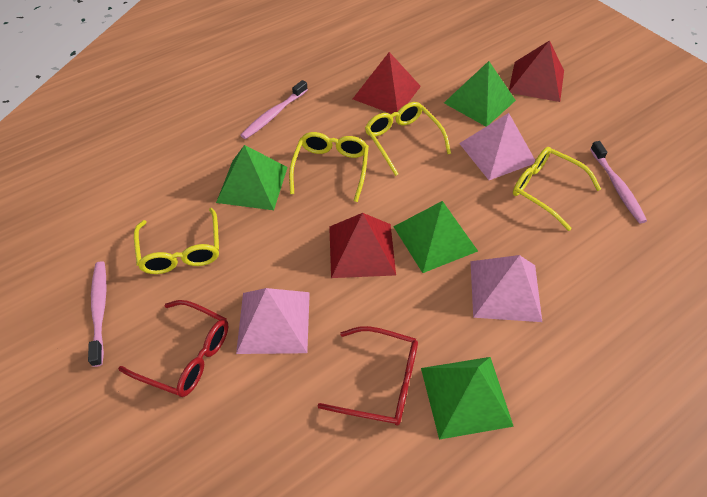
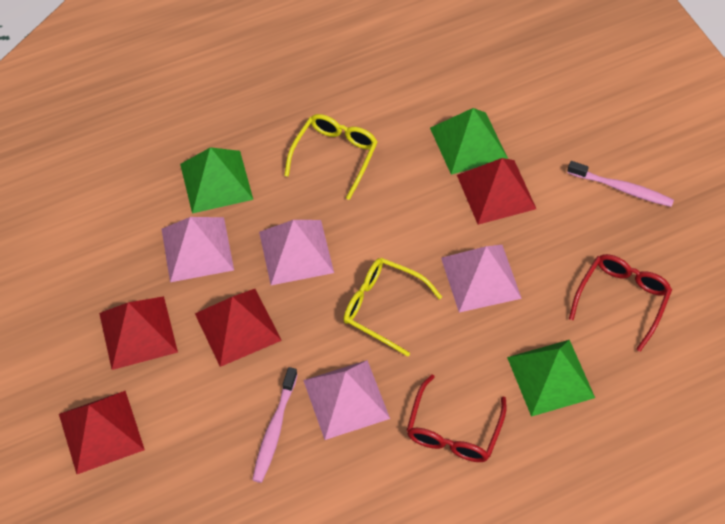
green pyramid: [216,145,288,210] [393,201,478,273] [421,357,514,440] [444,61,516,126] = 4 -> [180,147,253,214] [430,108,508,175] [507,340,595,417] = 3
pink pyramid: [236,288,310,354] [459,113,536,180] [470,255,542,322] = 3 -> [162,217,234,282] [259,220,334,285] [303,360,390,440] [441,245,522,312] = 4
pink toothbrush: [88,261,106,367] [240,80,308,139] [590,141,647,224] = 3 -> [252,367,298,483] [567,161,674,207] = 2
red pyramid: [329,213,396,278] [353,52,421,114] [509,40,564,102] = 3 -> [59,391,145,474] [99,296,178,370] [195,289,282,367] [457,158,536,225] = 4
yellow glasses: [134,208,219,274] [289,132,369,202] [365,102,451,176] [513,147,601,231] = 4 -> [284,114,378,200] [343,258,442,357] = 2

